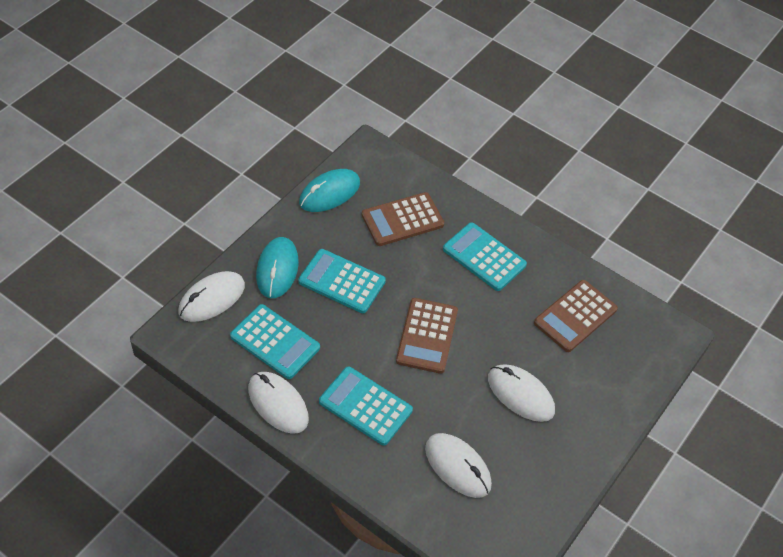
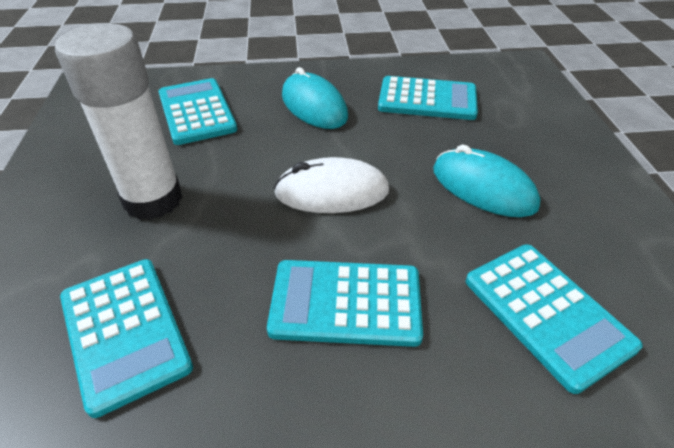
brown calculator: [362,192,444,246] [396,298,458,374] [534,280,618,352] = 3 -> none = 0
turquoise calculator: [230,304,320,379] [298,249,386,313] [319,366,413,446] [443,222,527,291] = 4 -> [60,259,193,418] [158,78,237,145] [267,260,423,347] [378,76,478,120] [466,244,643,394] = 5
white glue stick: none = 0 -> [55,23,183,220] = 1
white mouse: [178,271,245,322] [248,372,309,434] [425,433,492,498] [488,364,555,422] = 4 -> [274,157,389,213] = 1

